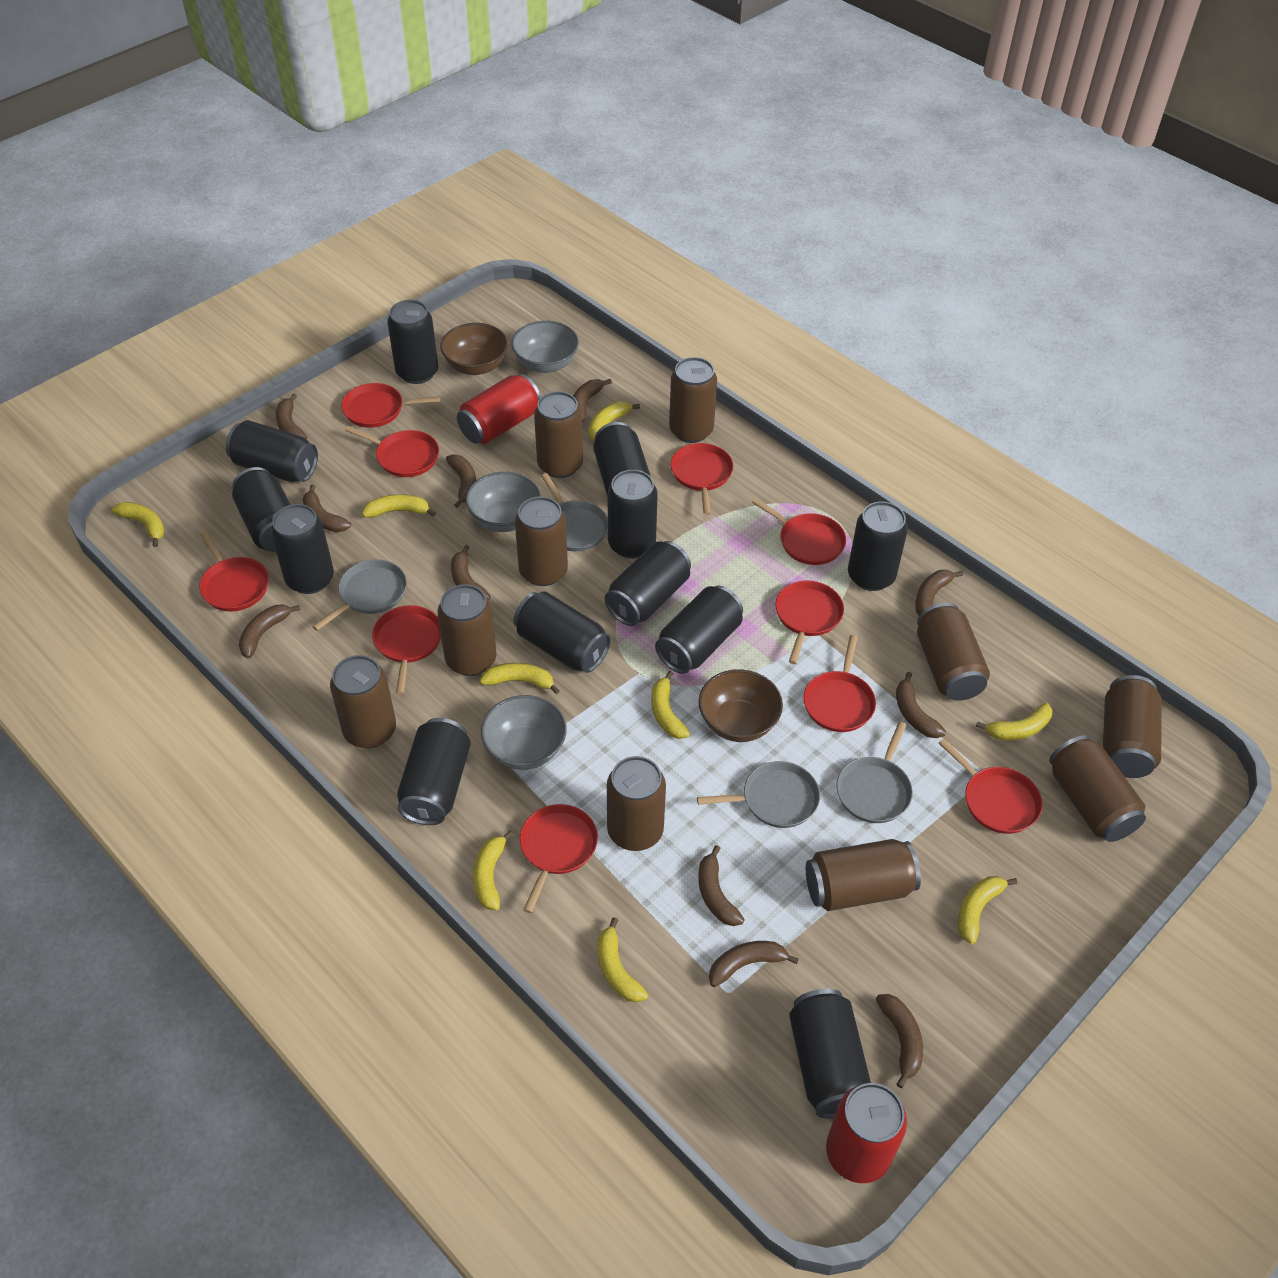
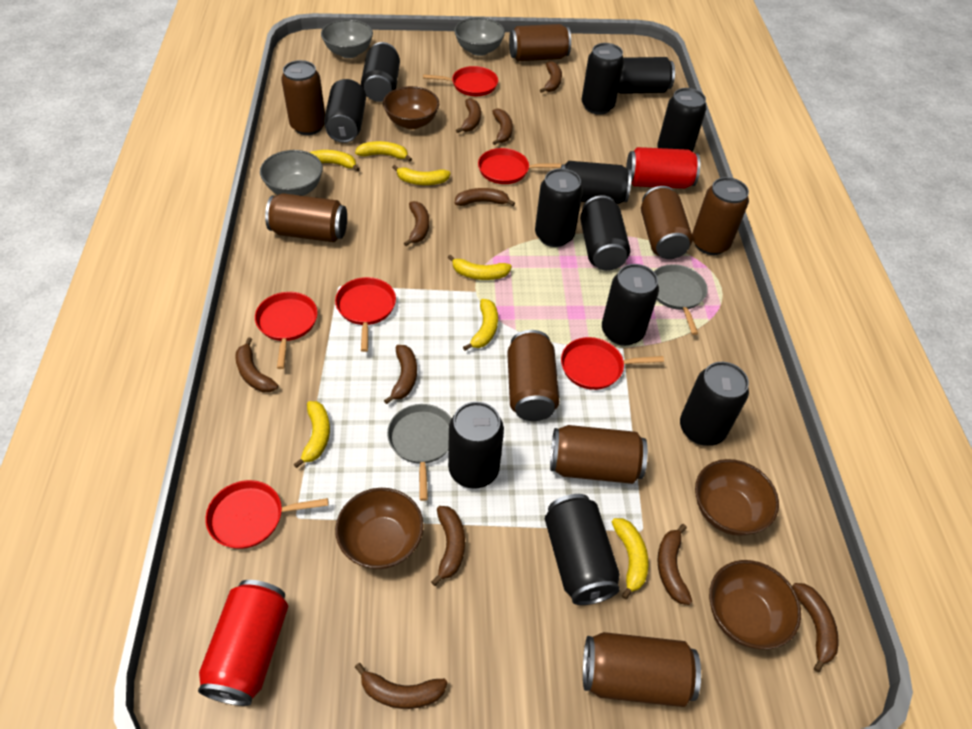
brown bowl: [440,323,508,375] [699,669,783,742] = 2 -> [335,488,424,569] [383,86,439,129] [695,459,779,536] [709,560,801,650] = 4
brown can: [330,655,396,748] [438,584,496,676] [515,496,568,586] [534,391,583,478] [607,756,666,851] [669,357,717,443] [806,839,921,911] [917,603,990,701] [1049,735,1146,842] [1103,675,1162,778] = 10 -> [265,193,347,242] [281,60,325,135] [507,330,559,421] [509,24,571,61] [550,425,648,484] [583,632,701,707] [641,186,693,259] [692,177,749,255] = 8
grey pan: [312,559,407,631] [541,473,608,551] [697,761,820,828] [836,721,913,823] = 4 -> [387,404,452,501] [654,264,707,335] = 2
red pan: [199,531,269,611] [341,383,441,428] [345,426,439,477] [372,605,441,695] [520,804,598,913] [671,443,733,515] [752,498,846,565] [775,581,844,664] [803,635,876,732] [939,739,1042,834] = 10 -> [205,480,329,549] [255,292,318,369] [335,277,396,352] [423,66,498,96] [478,148,562,184] [561,337,664,390] = 6
yellow banana: [112,502,165,547] [362,494,436,518] [473,830,514,910] [480,663,560,694] [588,402,640,441] [597,917,648,1002] [651,671,690,739] [958,876,1017,944] [976,703,1053,741] = 9 -> [294,401,330,468] [309,150,360,172] [355,141,412,161] [392,165,451,185] [448,255,512,280] [463,299,498,351] [612,518,649,599] = 7

